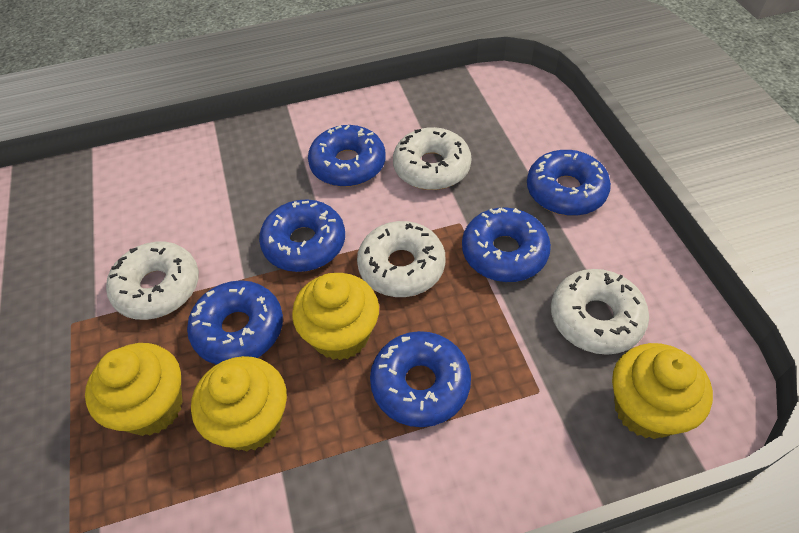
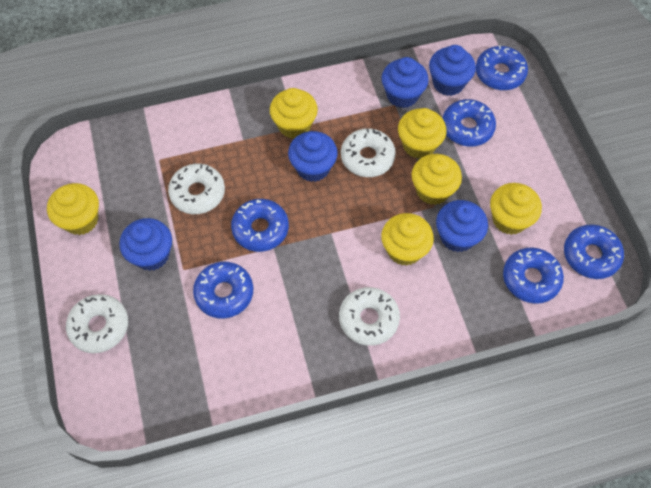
blue cupcake: none = 0 -> [119,218,172,271] [288,131,338,182] [382,57,429,108] [429,45,476,96] [436,200,488,252] = 5
yellow cupcake: [85,343,183,436] [191,356,287,451] [292,273,379,360] [612,343,713,439] = 4 -> [47,183,99,235] [270,88,318,139] [381,213,434,266] [398,108,447,159] [412,154,462,205] [490,183,542,235] = 6

